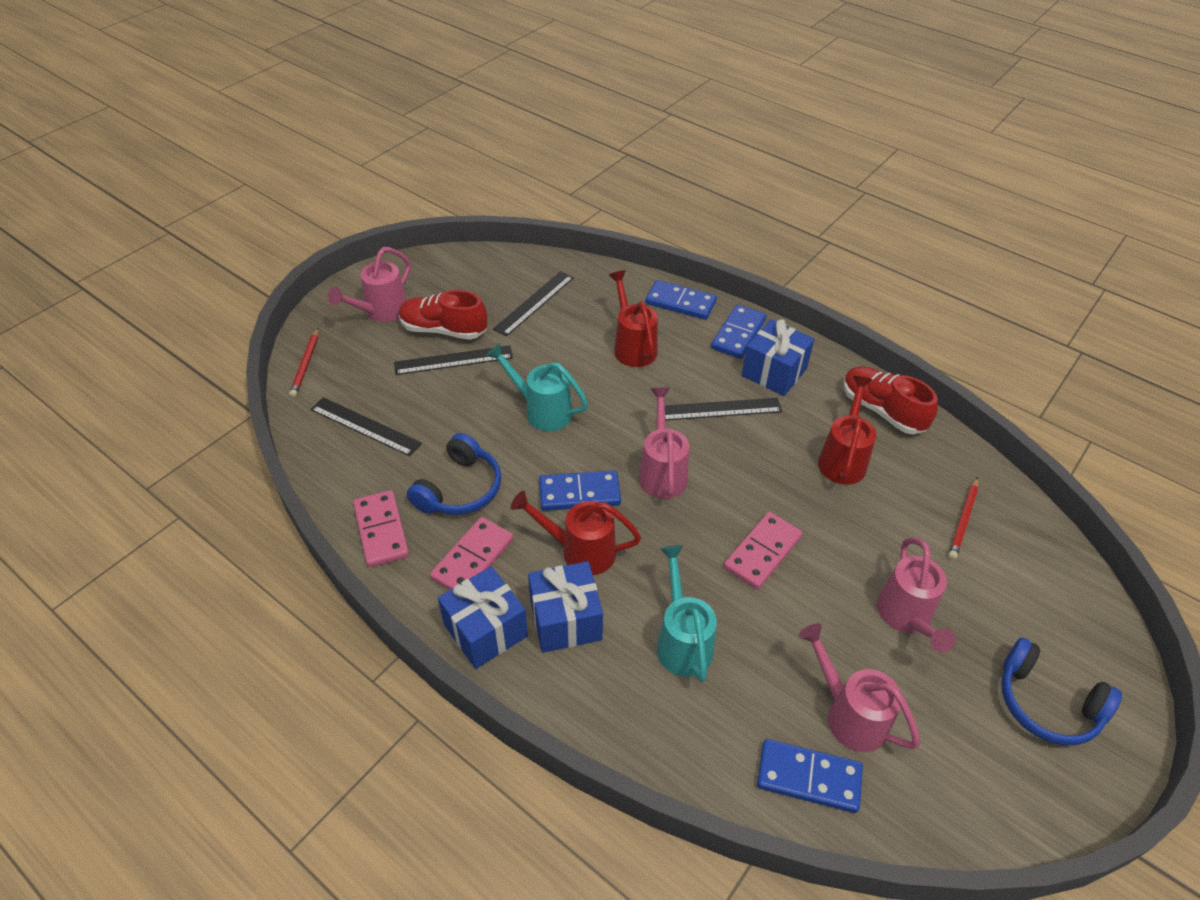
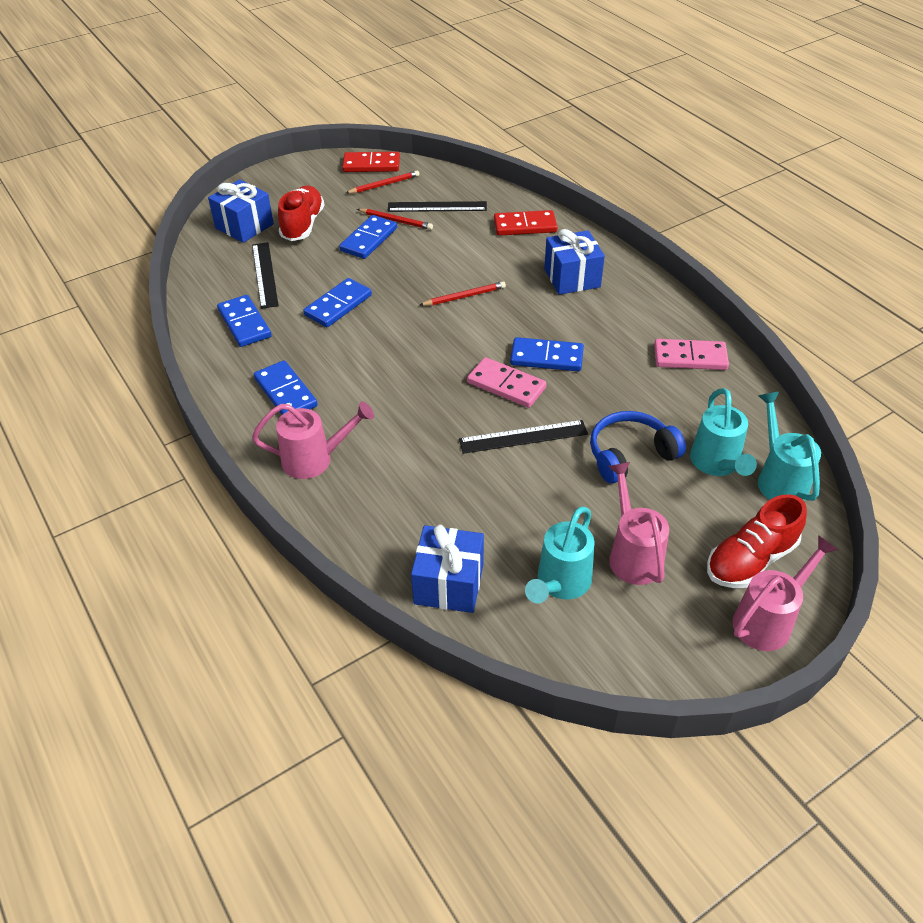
black ruler: [311,397,422,456] [394,345,513,375] [493,271,574,337] [665,398,782,420] = 4 -> [252,242,279,309] [388,201,487,212] [459,420,588,454] = 3
blue domino: [539,470,621,511] [645,280,717,320] [711,305,766,359] [757,739,863,813] = 4 -> [217,295,272,347] [254,360,318,415] [303,278,372,327] [339,215,397,259] [510,337,584,371] = 5
blue headphones: [407,433,501,515] [1001,637,1122,745] = 2 -> [590,411,686,484] = 1
pink domino: [353,490,409,567] [430,517,513,590] [724,512,802,589] = 3 -> [467,357,547,408] [654,339,729,370] = 2
pink watering can: [328,247,411,322] [639,388,689,499] [799,623,920,752] [877,537,956,652] = 4 -> [252,401,374,479] [608,462,669,585] [732,535,838,651] = 3
red domino: none = 0 -> [342,152,400,172] [494,210,557,236] = 2
red pencil: [289,328,319,398] [948,477,978,560] = 2 -> [346,171,420,194] [357,209,433,230] [420,281,506,306] = 3
red watering can: [511,491,641,575] [609,270,658,367] [818,376,876,485] = 3 -> none = 0
turquoise watering can: [486,343,588,431] [657,545,717,682] = 2 -> [525,507,595,603] [690,388,757,476] [758,392,821,501] = 3

